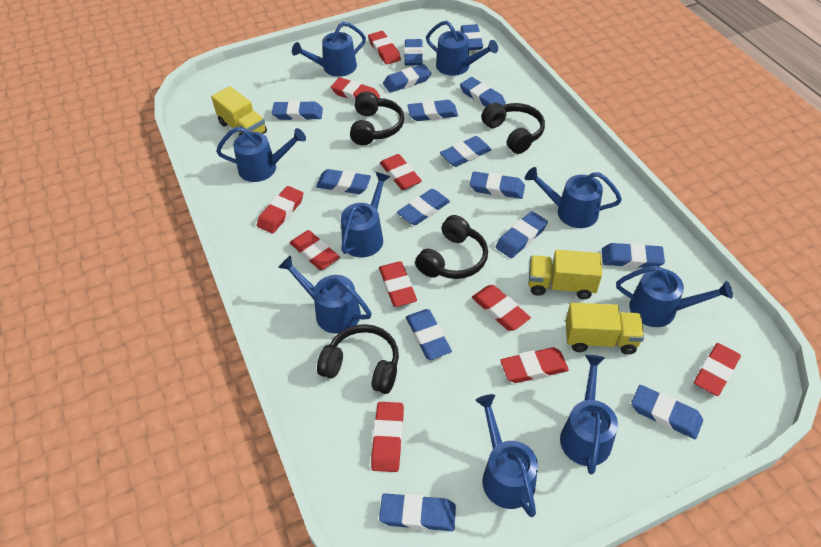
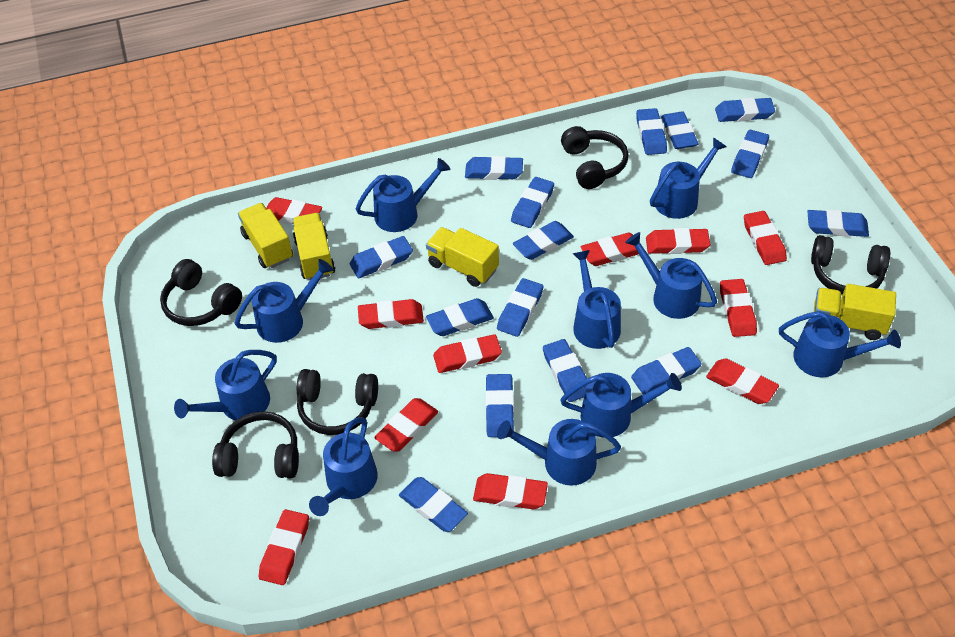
black headphones: [317,324,399,394] [350,91,404,145] [415,215,488,279] [481,103,545,154] = 4 -> [160,259,242,326] [212,411,299,478] [297,369,378,435] [561,126,628,189] [811,235,890,295] = 5
blue watering can: [216,127,306,182] [278,255,372,334] [292,22,366,77] [341,172,391,257] [426,21,498,76] [475,394,538,517] [525,167,622,228] [560,355,618,474] [616,266,733,327] = 9 -> [174,350,277,421] [234,259,333,343] [309,417,378,516] [355,158,451,232] [497,419,621,486] [560,373,682,438] [572,250,621,349] [625,232,717,319] [650,137,727,219] [779,311,901,377] = 10
red eraser: [257,186,303,234] [290,230,340,270] [331,77,380,102] [368,31,401,65] [371,402,404,472] [379,261,417,307] [380,154,422,190] [472,285,531,331] [501,347,569,383] [694,343,741,396] = 10 -> [259,509,309,585] [266,197,322,224] [358,299,424,329] [374,398,438,451] [433,334,502,373] [473,473,548,509] [580,233,639,266] [646,228,710,254] [706,359,779,404] [720,279,757,337] [744,211,787,265] = 11
yellow truck: [211,86,267,136] [529,250,602,299] [566,303,644,355] = 3 -> [238,203,293,268] [293,213,336,280] [426,227,499,287] [814,284,896,340] = 4

